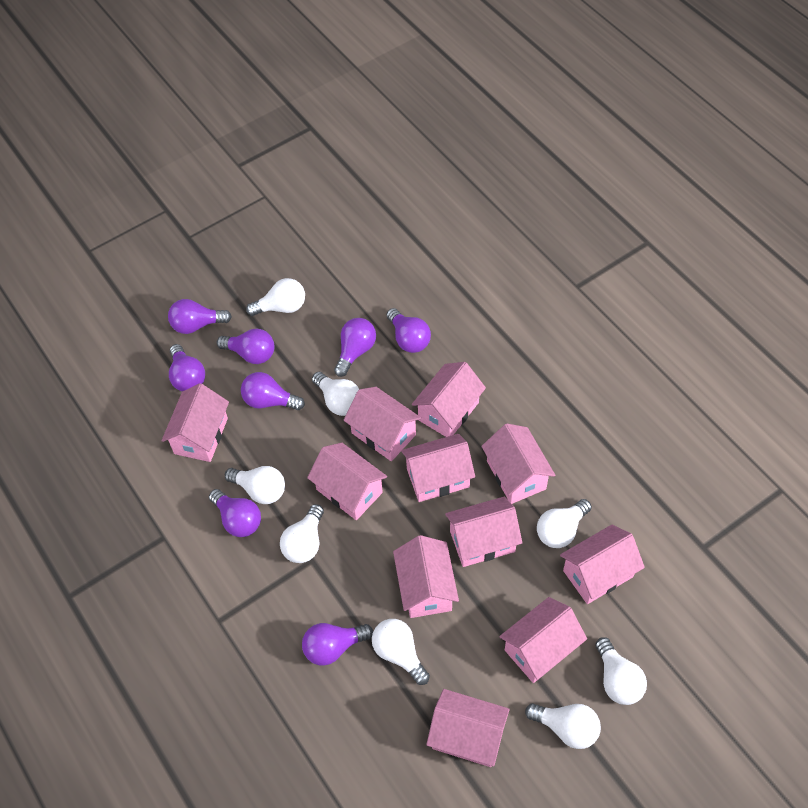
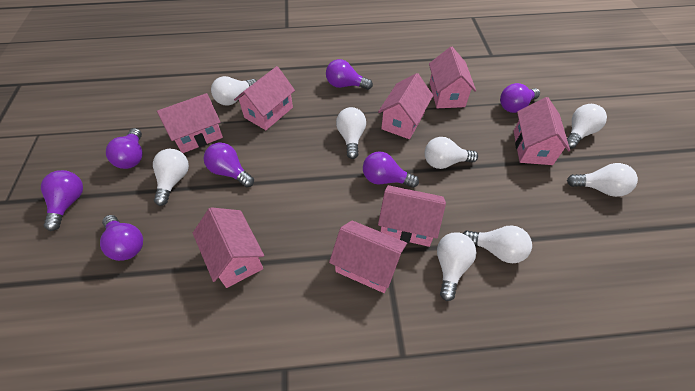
pink house: [161,383,229,462] [307,443,387,520] [344,387,421,461] [393,535,459,618] [401,434,475,502] [412,362,486,437] [426,689,509,767] [445,497,522,567] [481,423,556,504] [499,597,587,683] [560,525,645,604] = 11 -> [157,93,223,153] [193,207,264,288] [234,66,295,130] [329,221,407,293] [378,73,433,139] [378,185,446,247] [429,47,476,108] [514,97,570,165] = 8
purple light bulb: [168,299,232,334] [169,344,205,391] [209,489,261,537] [217,328,274,364] [241,372,305,410] [302,623,373,666] [334,318,376,377] [387,308,431,353] = 8 -> [41,170,83,231] [100,215,143,261] [106,128,142,169] [204,143,254,187] [326,59,373,90] [363,152,419,188] [500,83,540,113] = 7

